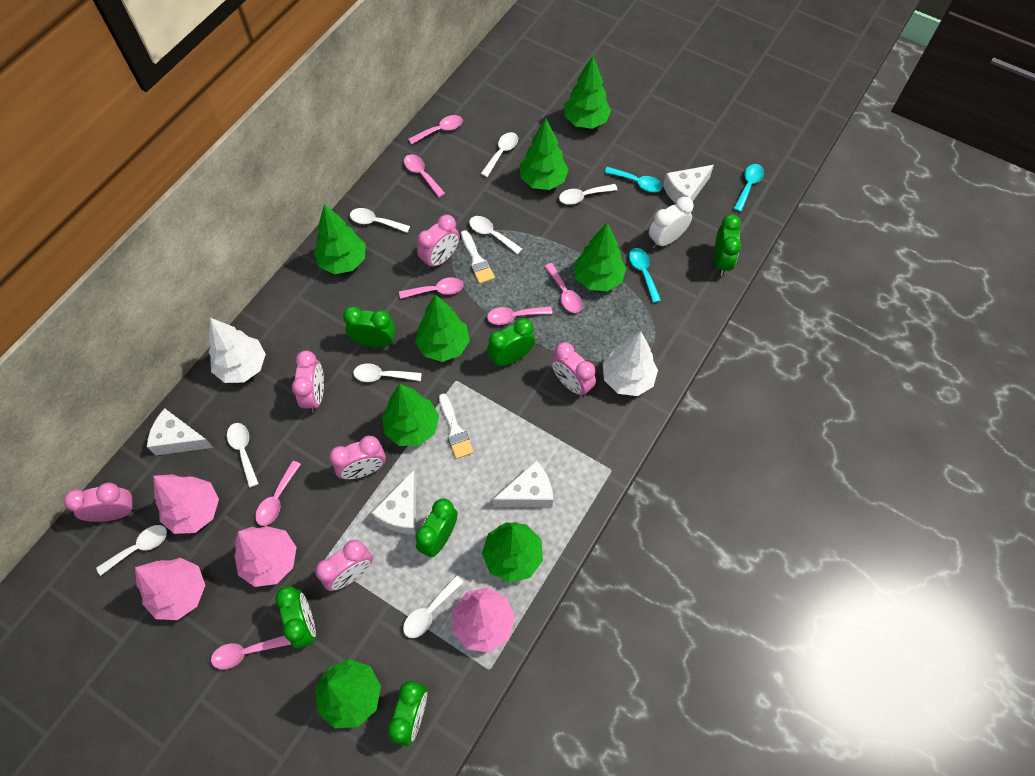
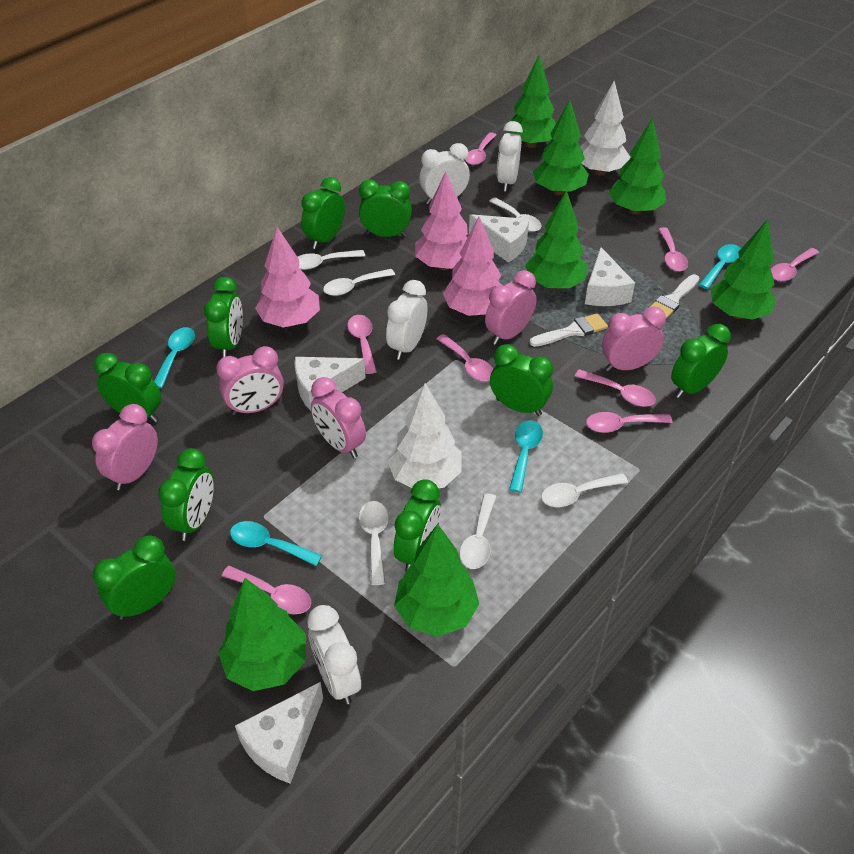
green clock: [275,586,316,648] [343,307,395,347] [388,681,427,746] [415,498,458,557] [487,318,535,367] [714,214,741,276] = 6 -> [93,536,176,620] [94,353,161,422] [158,448,214,541] [204,277,243,358] [301,177,345,249] [359,179,412,237] [394,479,441,571] [490,344,553,416] [671,324,731,398] = 9
green tree: [314,204,365,274] [315,659,381,728] [382,384,439,446] [415,295,470,362] [482,522,543,583] [520,118,569,190] [564,56,611,129] [574,222,626,291] = 8 -> [218,578,306,691] [394,524,479,637] [507,55,556,148] [525,190,587,290] [533,100,589,195] [609,118,666,215] [711,219,776,320] = 7
pink clock: [64,482,136,522] [292,350,324,412] [315,540,373,591] [329,436,386,479] [417,215,460,269] [551,342,596,396] = 6 -> [92,404,158,490] [216,346,284,415] [311,377,366,458] [485,270,536,345] [602,306,666,371] = 5
pink spoon: [211,635,291,670] [255,461,301,526] [399,277,463,299] [404,154,445,198] [408,115,463,145] [487,306,552,325] [545,263,583,313] = 7 -> [222,566,311,614] [347,315,377,374] [436,334,493,381] [465,132,496,165] [575,369,656,407] [586,412,673,433] [658,227,688,272] [771,248,819,282] = 8
pink tree: [135,558,205,620] [153,474,219,534] [235,526,297,587] [452,588,515,653] = 4 -> [255,227,320,328] [415,172,468,270] [443,216,503,316] = 3
turquoise spoon: [604,167,662,192] [629,248,661,303] [733,164,764,212] = 3 -> [154,327,195,388] [230,521,322,566] [509,420,543,493] [699,244,741,289] = 4
white clock: [649,197,693,248] = 1 -> [307,605,361,704] [386,280,428,360] [419,143,470,205] [497,121,523,192] = 4
white spoon: [96,525,167,576] [227,423,259,488] [350,208,410,233] [353,363,422,382] [403,575,463,638] [469,216,522,255] [481,132,518,177] [559,184,618,205] = 8 -> [298,250,365,270] [323,269,395,296] [359,501,388,585] [459,493,496,569] [489,197,542,232] [541,473,628,507] = 6

